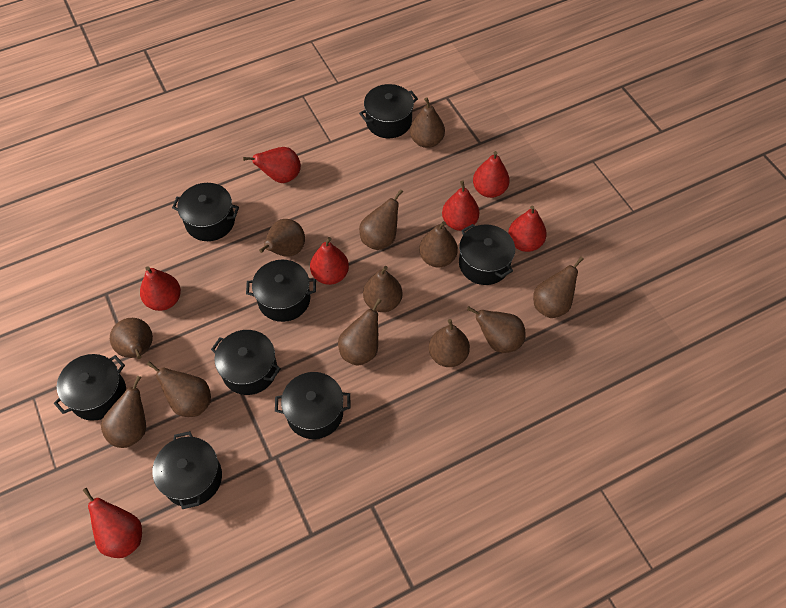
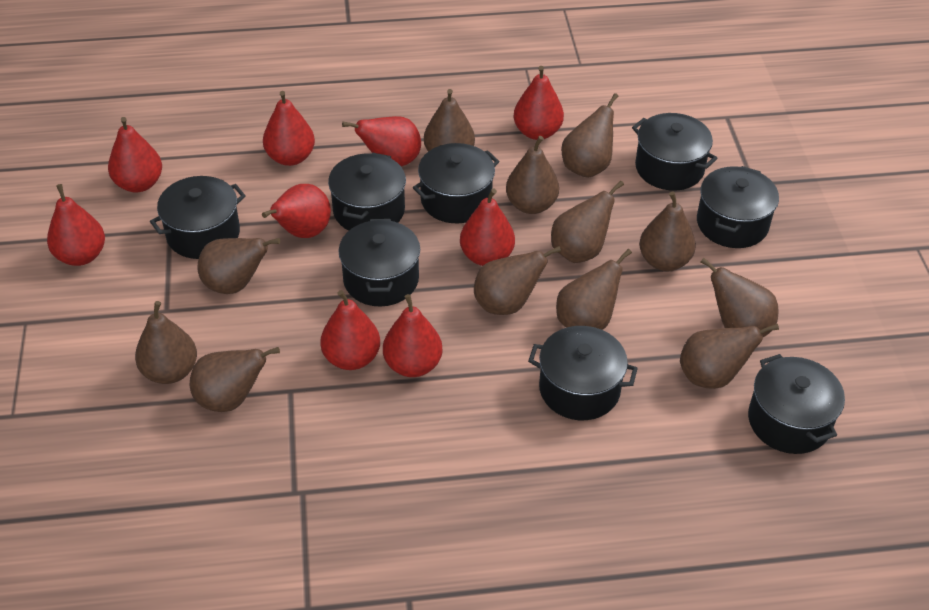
red pear: [82,488,142,558] [140,266,181,311] [243,147,301,183] [310,237,349,285] [442,181,480,231] [473,151,510,198] [508,206,547,252] = 7 -> [47,184,105,266] [108,117,162,193] [262,184,331,238] [263,91,315,166] [320,290,380,370] [342,116,421,166] [383,294,443,377] [460,189,515,266] [513,66,564,140] = 9

